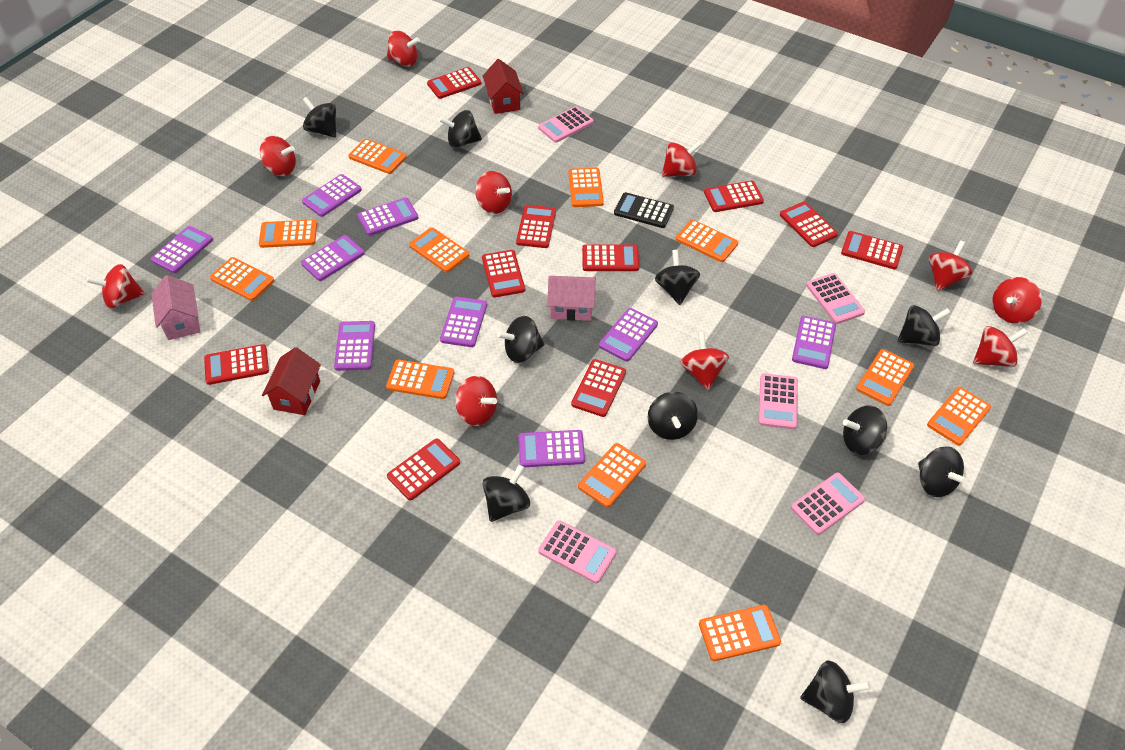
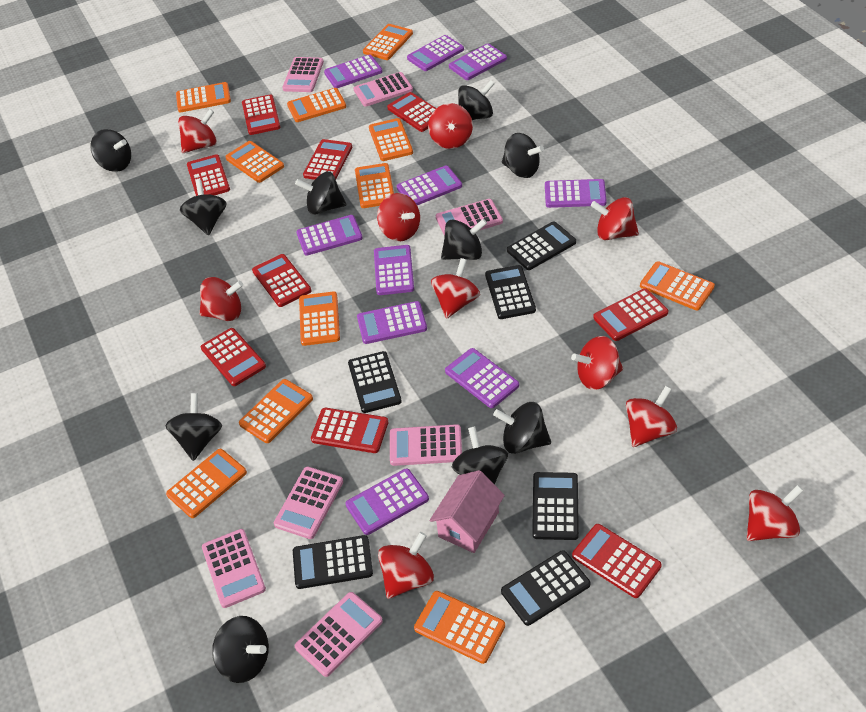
black calculator: [614,192,674,228] = 1 -> [293,535,373,589] [348,351,402,413] [485,265,536,319] [501,550,590,626] [507,221,576,270] [532,472,579,540] = 6
pink calculator: [538,106,594,143] [538,520,617,583] [758,373,798,429] [791,473,865,535] [806,273,865,324] = 5 -> [202,529,266,608] [274,467,343,539] [282,57,324,92] [295,592,383,677] [354,72,413,106] [390,424,462,466] [436,199,503,236] = 7
pink house: [151,275,200,340] [547,276,596,321] = 2 -> [429,470,505,553] = 1
purple calculator: [151,226,213,273] [301,235,365,281] [302,174,362,217] [334,321,375,371] [357,197,418,236] [440,297,487,347] [518,430,585,467] [599,308,658,362] [792,316,836,369] = 9 -> [296,215,363,256] [324,54,382,88] [345,468,429,535] [357,301,427,344] [374,245,414,295] [397,165,462,205] [407,35,464,71] [445,348,519,408] [449,44,507,80] [545,179,607,208] = 10
red calculator: [204,344,269,385] [387,438,460,501] [427,67,481,99] [482,250,525,298] [516,205,556,248] [571,359,626,417] [582,244,639,271] [704,181,764,212] [780,202,838,247] [841,231,903,269] = 10 -> [187,154,230,196] [201,328,266,386] [242,94,281,135] [252,254,312,307] [303,139,352,180] [311,408,388,453] [387,92,437,132] [572,524,662,598] [593,288,668,341] = 9
red house: [262,347,321,415] [483,59,524,114] = 2 -> none = 0

